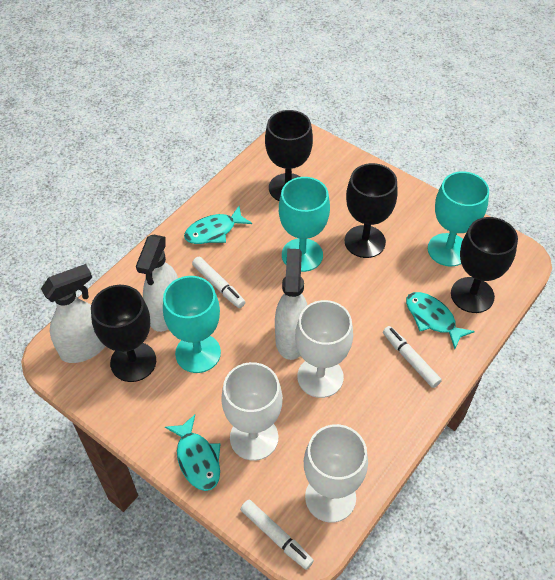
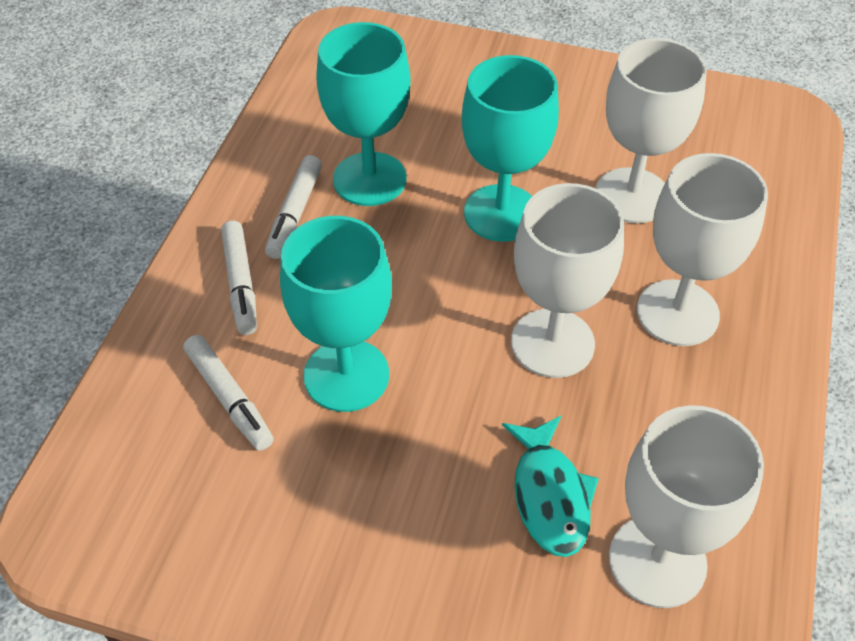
black goblet: [91,285,156,382] [265,110,313,201] [345,163,398,258] [451,217,518,313] = 4 -> none = 0
turquoise fish: [165,415,221,491] [184,206,252,244] [406,292,475,349] = 3 -> [502,416,599,557] = 1
white goblet: [221,362,283,461] [295,300,353,398] [304,424,368,523] = 3 -> [511,183,624,378] [595,38,707,223] [609,405,764,608] [637,153,768,346] = 4
white spray bottle: [41,264,105,363] [136,235,178,332] [275,249,307,360] = 3 -> none = 0

